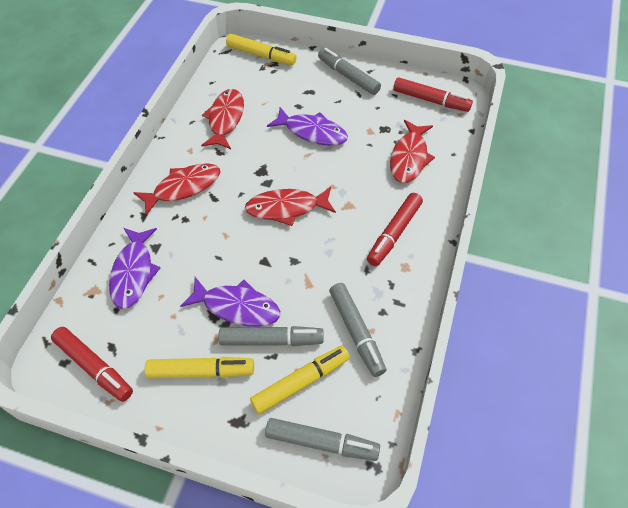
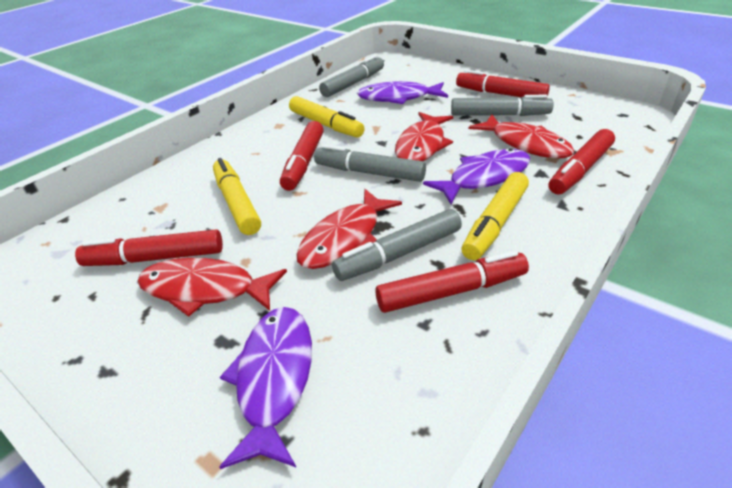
red marker: [51,327,133,402] [367,193,423,266] [393,77,473,112] = 3 -> [75,229,223,266] [280,121,324,191] [375,251,529,313] [456,70,550,97] [549,129,615,195] = 5

